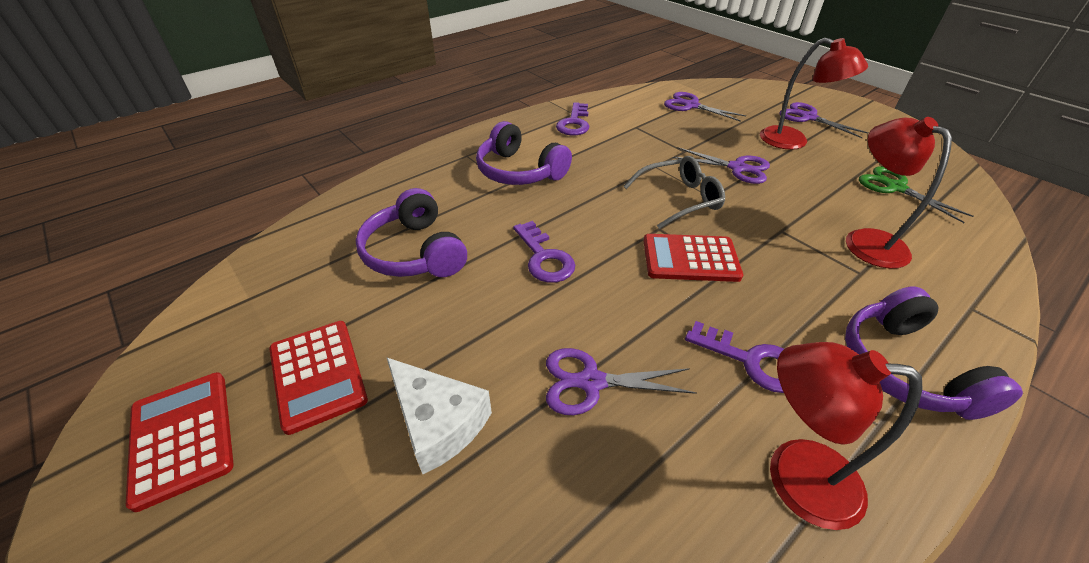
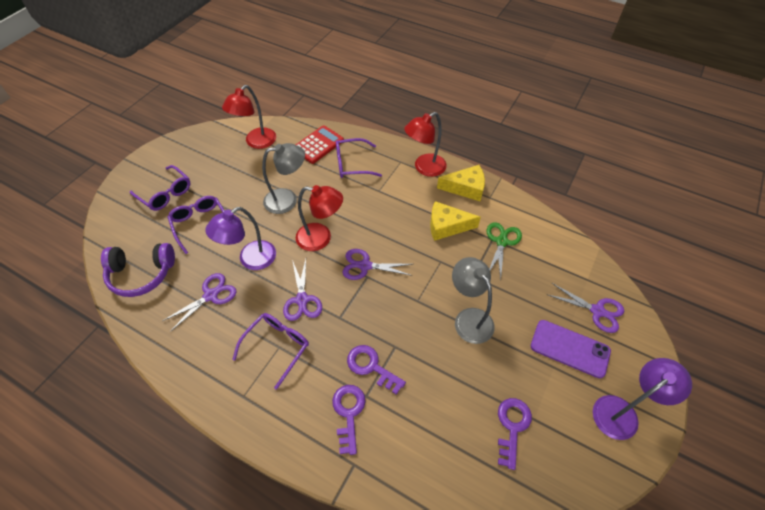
grey glasses: [624,156,725,229] = 1 -> none = 0
grey lamp: none = 0 -> [262,143,305,214] [452,257,495,344] = 2
purple glasses: none = 0 -> [130,165,190,211] [168,196,225,254] [232,313,309,390] [336,138,382,178] = 4
purple headphones: [356,188,467,277] [476,121,572,185] [845,286,1023,420] = 3 -> [101,243,175,297] = 1
purple lamp: none = 0 -> [205,207,276,270] [593,358,692,440] = 2
purple phone: none = 0 -> [531,320,611,378] = 1
red calculator: [126,372,234,512] [269,321,368,435] [643,234,743,282] = 3 -> [296,125,344,164] = 1
white cheese: [386,357,492,474] = 1 -> none = 0
yellow cheese: none = 0 -> [430,201,481,241] [437,165,485,201] = 2

